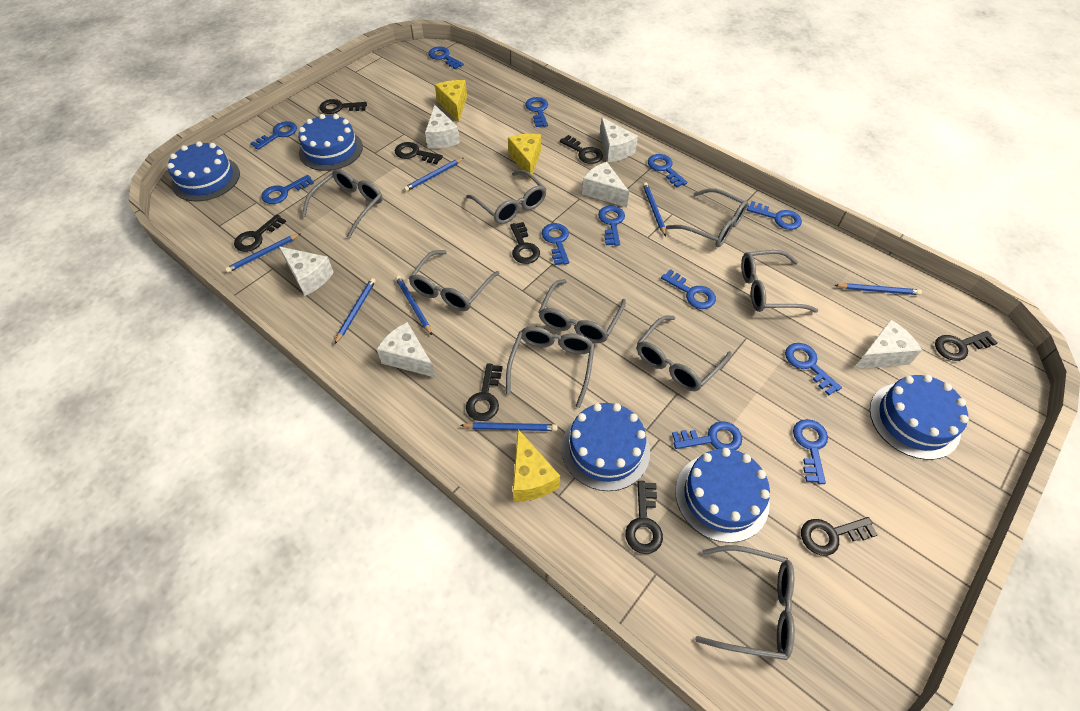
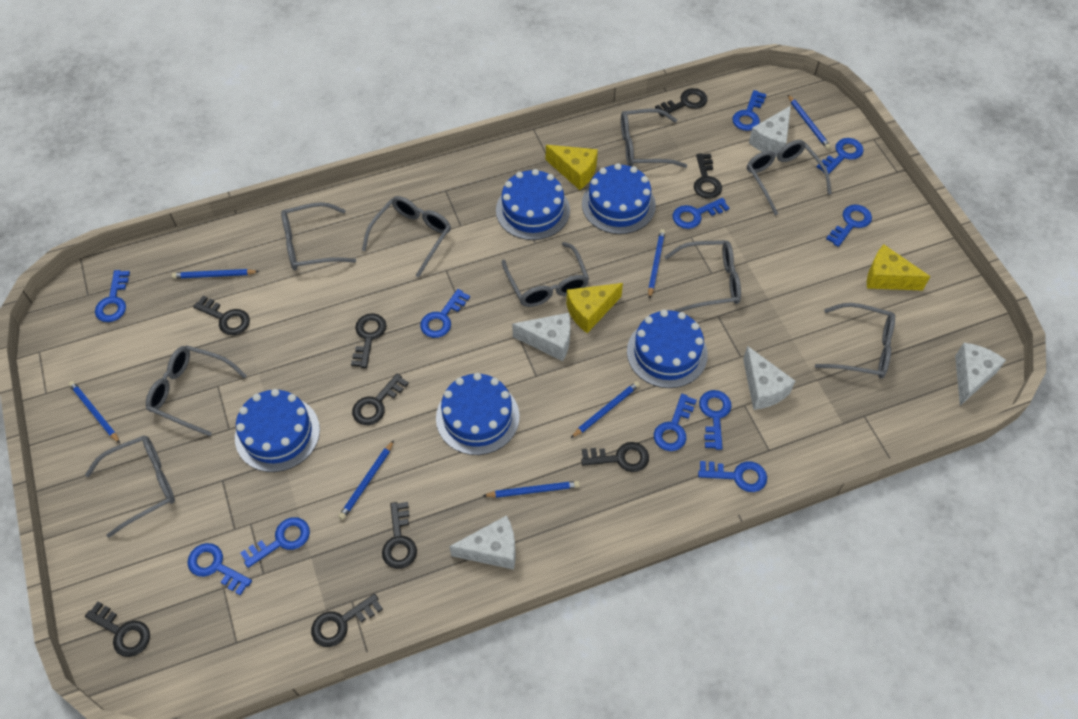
blue key: [250,121,297,150] [261,175,314,204] [428,47,464,69] [525,97,548,127] [542,223,569,265] [598,205,625,246] [648,154,687,188] [661,269,716,309] [672,421,742,450] [747,201,802,230] [785,343,842,395] [793,419,828,484] = 12 -> [95,270,130,322] [187,543,252,595] [240,517,310,568] [420,289,470,338] [654,394,697,451] [673,198,729,229] [698,461,767,492] [699,390,732,450] [732,90,766,131] [817,138,864,174] [826,204,872,247] = 11
white cheese: [279,246,334,296] [376,322,436,378] [425,105,460,149] [582,162,629,208] [600,117,638,162] [854,319,922,369] = 6 -> [449,515,515,570] [512,313,570,361] [743,346,795,410] [749,106,791,157] [955,343,1006,406] = 5

